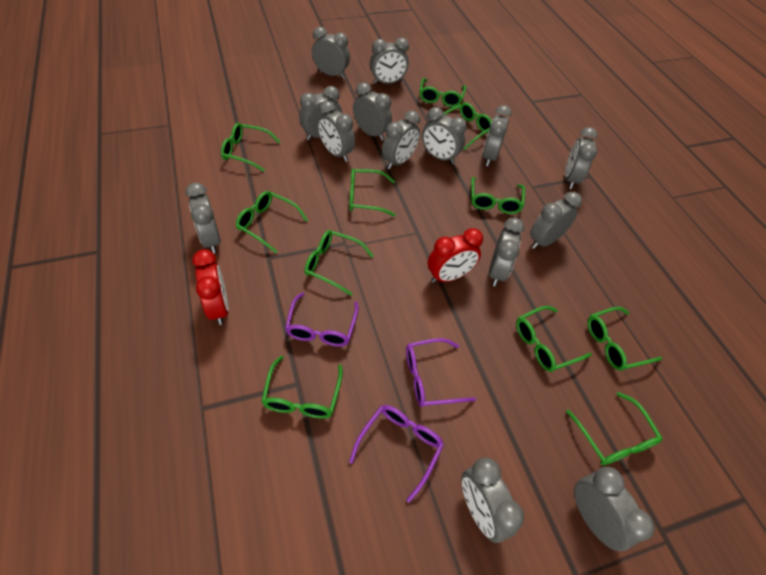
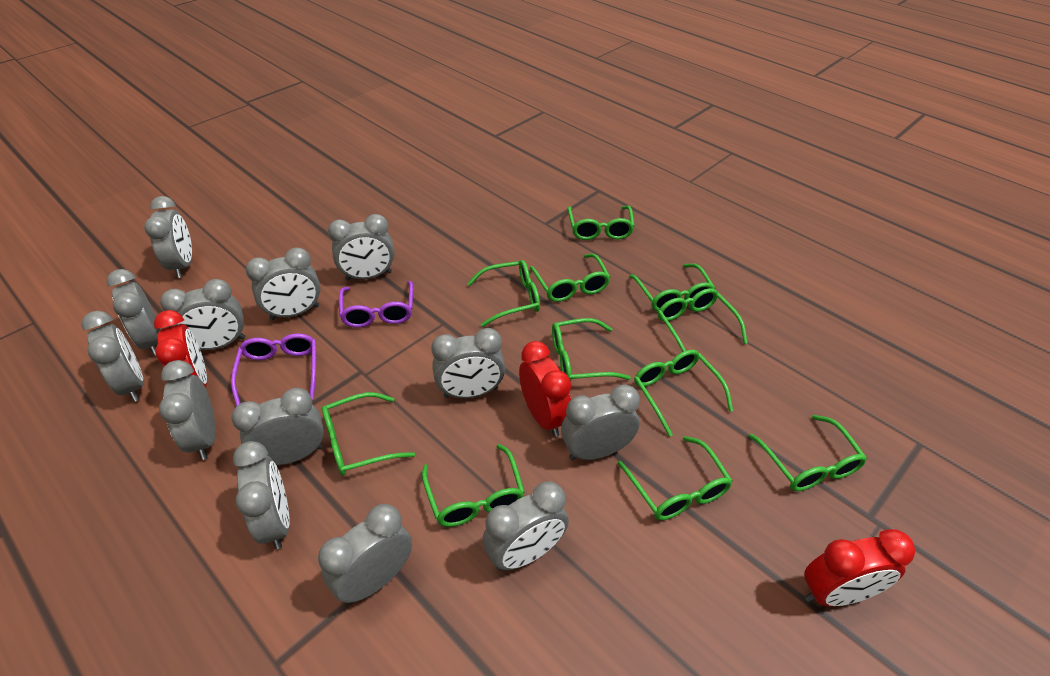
grey clock: [185,183,221,253] [299,86,342,140] [312,27,350,79] [318,101,355,162] [353,82,392,141] [370,38,409,84] [382,110,420,169] [422,107,467,164] [461,457,524,543] [482,105,512,166] [489,217,524,286] [530,192,582,249] [565,127,598,189] [574,467,655,551] = 14 -> [82,311,143,402] [107,269,161,356] [144,196,192,278] [159,360,216,460] [160,279,245,350] [231,388,324,465] [233,441,290,549] [246,247,320,320] [318,504,412,603] [328,214,394,281] [431,328,505,398] [482,481,569,571] [561,384,640,460] = 13
purple glasses: [285,293,359,347] [349,405,444,502] [406,338,476,407] = 3 -> [231,334,316,407] [339,281,413,328] = 2
red clock: [192,249,229,325] [428,228,483,283] = 2 -> [154,310,207,388] [519,341,571,437] [804,529,915,606] = 3

